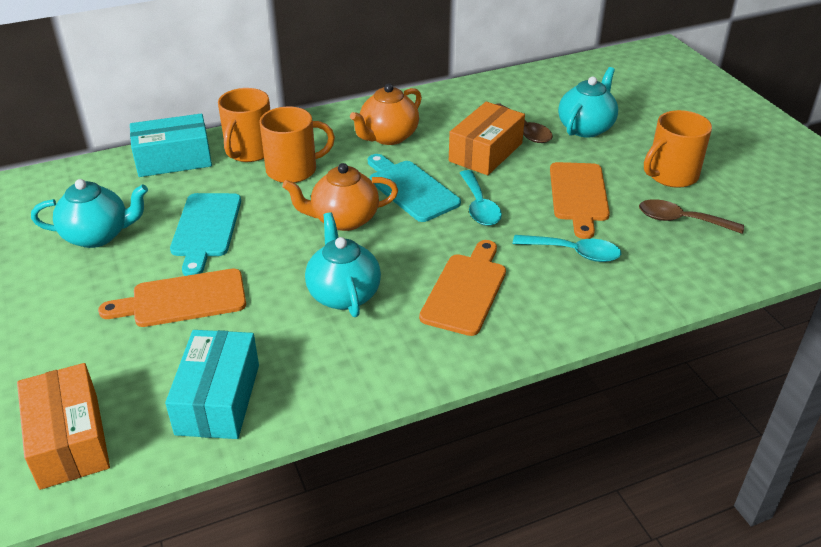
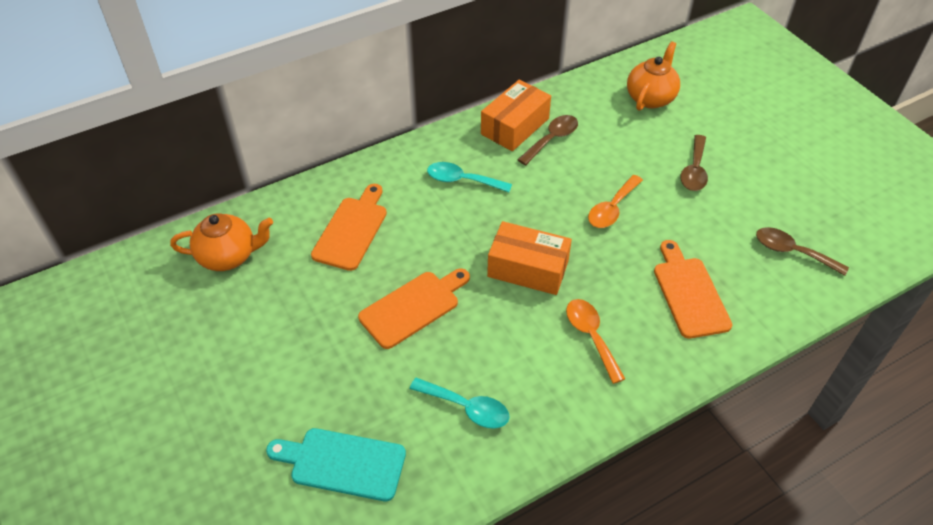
brown spoon: [496,103,553,143] [639,199,744,234] = 2 -> [518,115,578,165] [680,135,708,191] [756,227,849,276] = 3
orange mug: [218,88,270,162] [259,107,335,183] [644,110,712,188] = 3 -> none = 0
orange spoon: none = 0 -> [566,299,625,384] [588,175,643,228] = 2
turquoise box: [130,114,212,177] [165,330,259,439] = 2 -> none = 0
turquoise cutting board: [170,193,241,276] [368,154,461,222] = 2 -> [266,428,406,501] = 1
turquoise teapot: [31,179,148,248] [305,212,381,317] [558,67,618,138] = 3 -> none = 0

